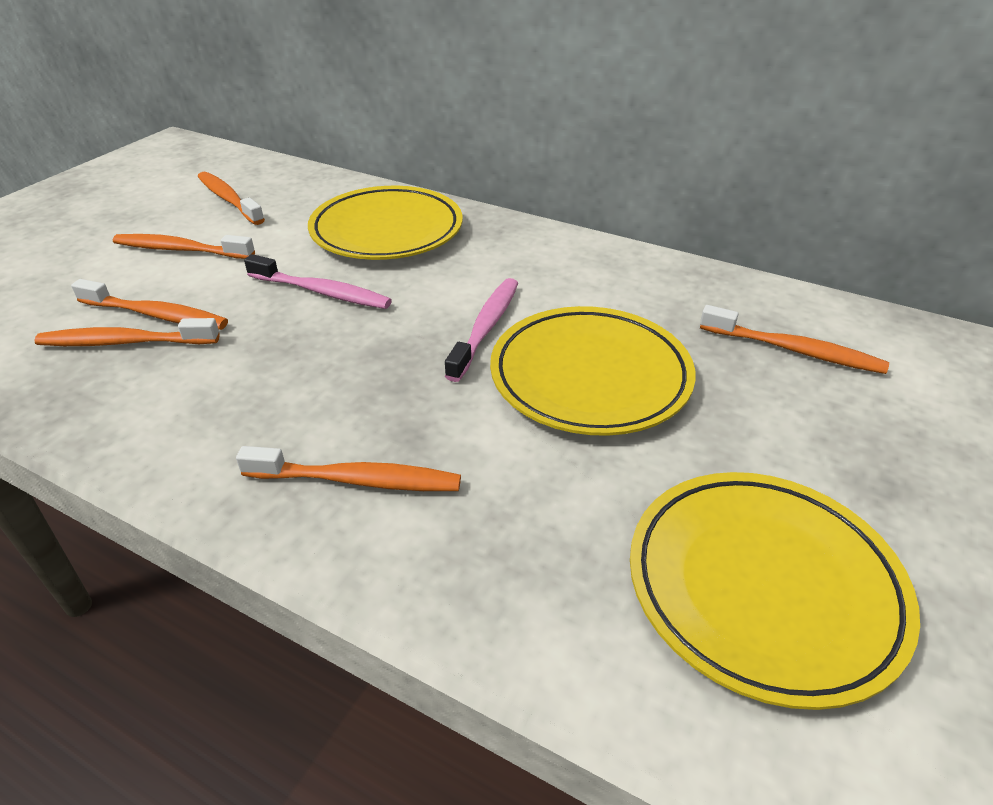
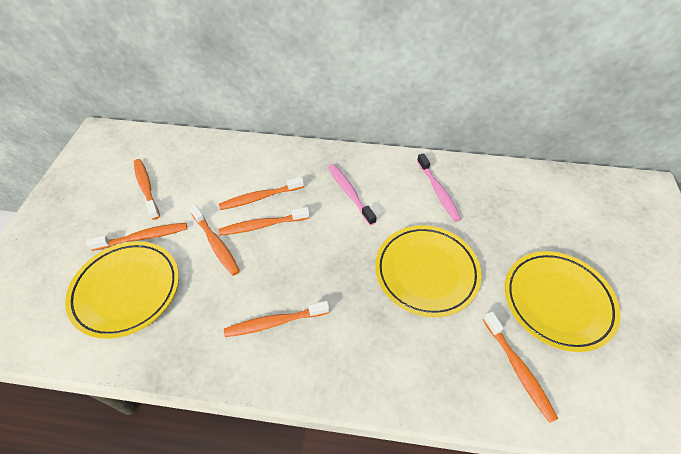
orange toothbrush: [34,318,220,346] [71,279,228,330] [113,234,255,259] [198,172,265,225] [236,446,461,491] [700,305,889,374] = 6 -> [87,223,187,251] [134,159,160,220] [189,204,240,276] [219,176,304,210] [219,207,310,236] [224,301,329,337] [483,312,558,423] = 7

